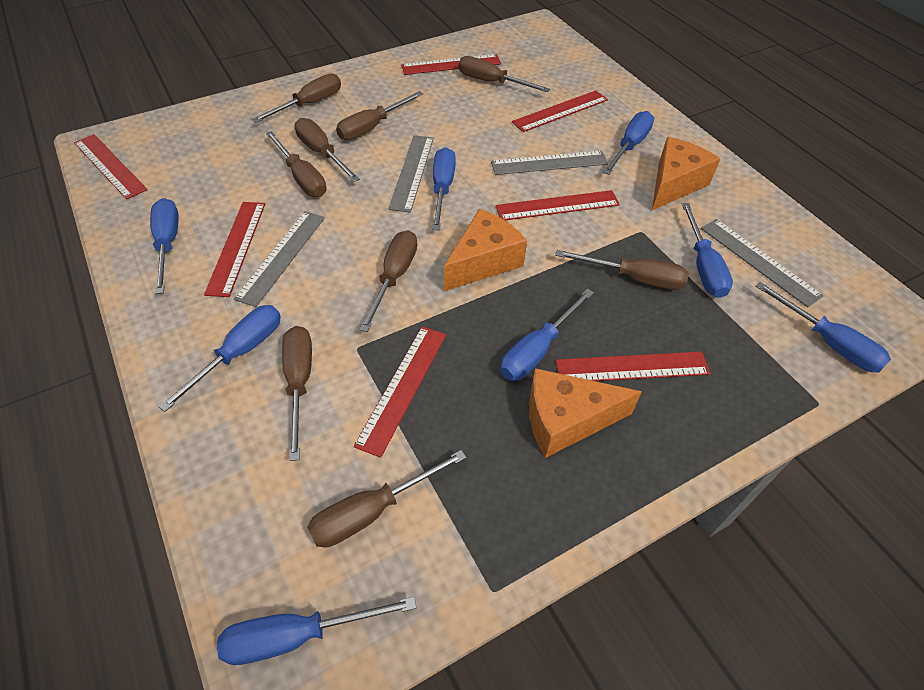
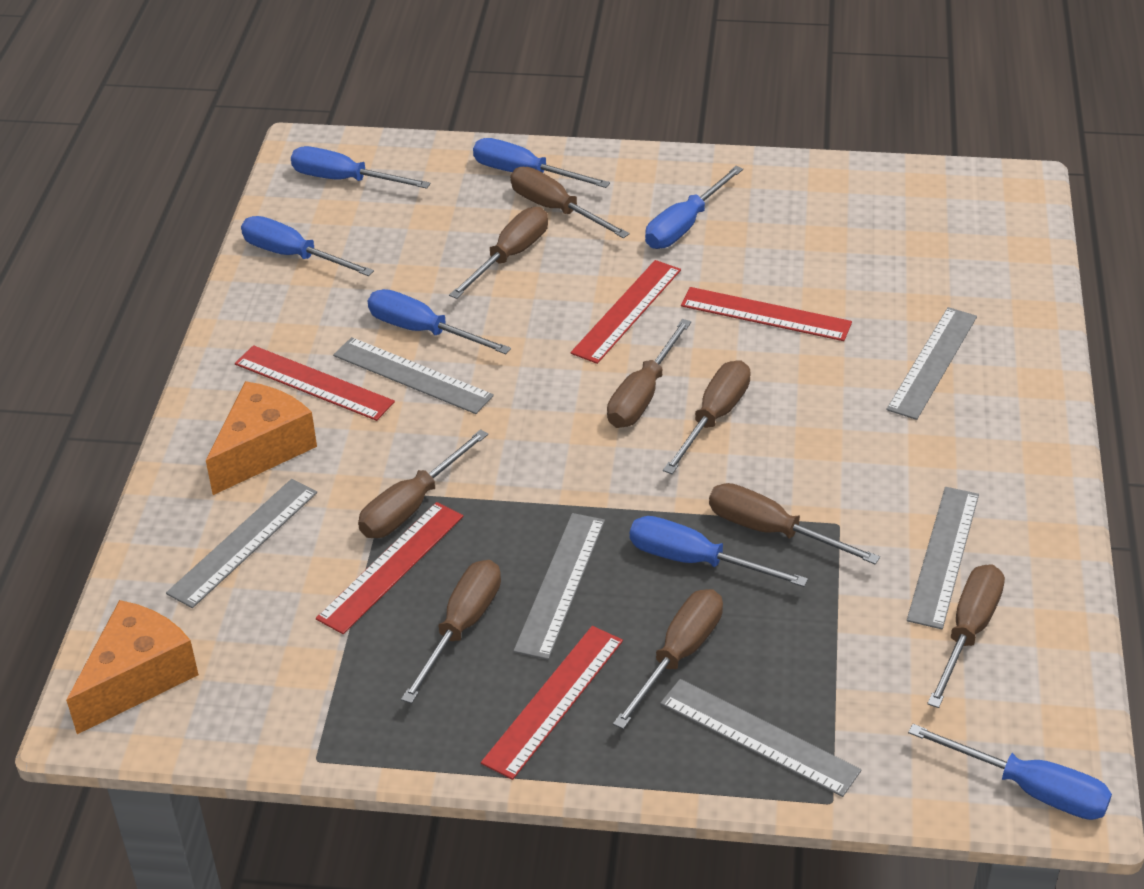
blue screwdriver: [150,198,179,294] [158,305,281,412] [217,597,417,665] [432,147,456,230] [500,288,594,381] [603,111,654,175] [682,203,733,298] [755,282,891,373] = 8 -> [241,216,374,276] [291,146,431,189] [368,289,511,354] [473,138,610,188] [630,516,808,587] [645,166,743,249] [908,724,1112,820] = 7
grey ruler: [234,211,325,307] [389,135,434,213] [491,151,608,175] [701,219,823,307] = 4 -> [166,479,317,608] [333,337,494,414] [514,513,605,660] [660,679,861,797] [886,307,977,420] [907,487,979,629] = 6
orange cheese: [444,209,527,291] [529,368,642,458] [652,137,720,210] = 3 -> [66,600,199,734] [206,381,317,495] = 2
red ruler: [74,134,148,200] [204,202,265,297] [354,326,446,458] [401,54,501,75] [495,190,620,220] [512,90,608,132] [555,352,710,381] = 7 -> [235,345,395,421] [316,502,463,634] [481,626,623,780] [571,260,681,364] [681,287,852,341] = 5

